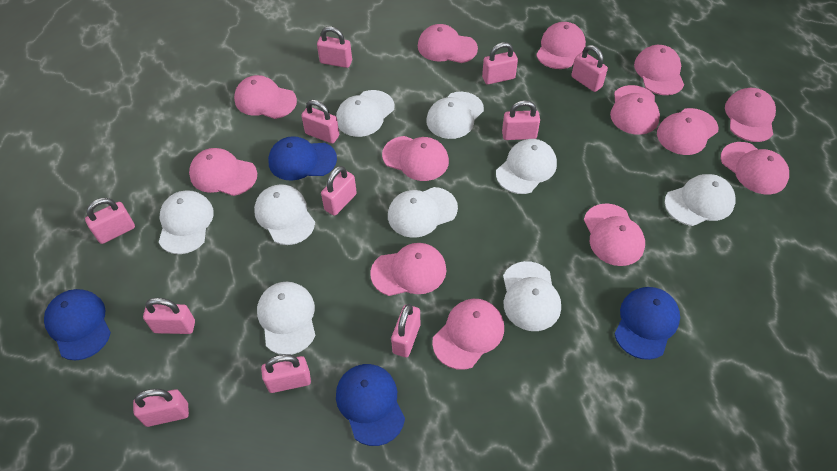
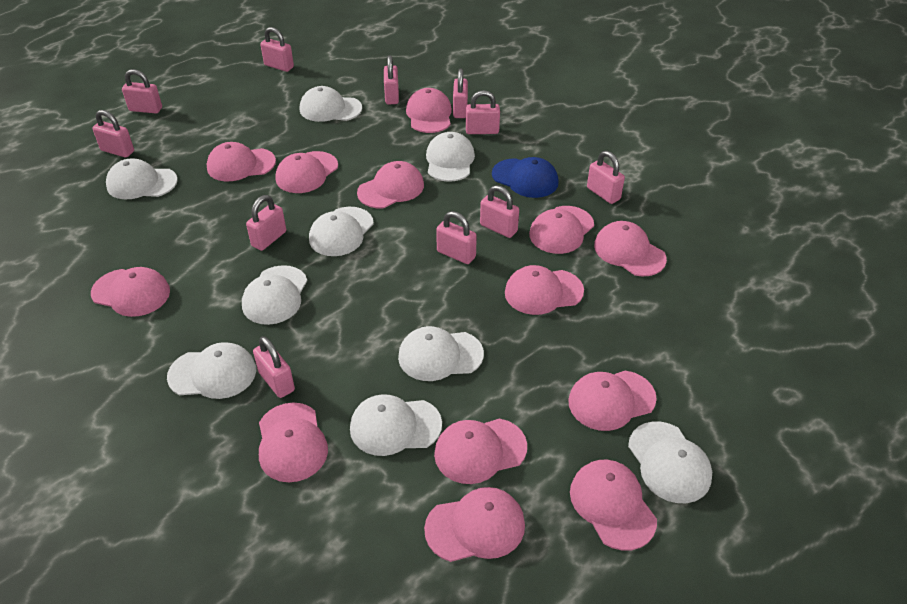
blue cap: [44,289,111,360] [268,136,337,181] [336,364,405,446] [614,287,680,360] = 4 -> [492,157,559,198] = 1

